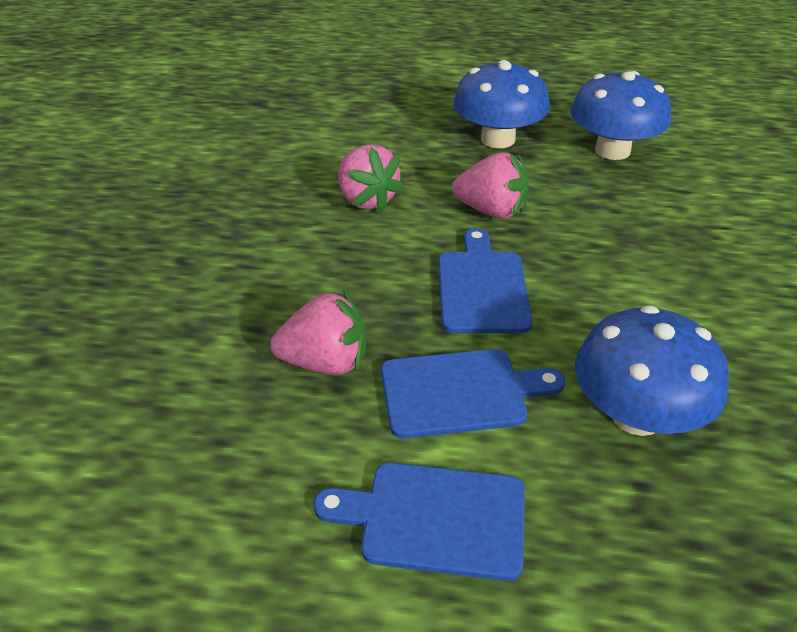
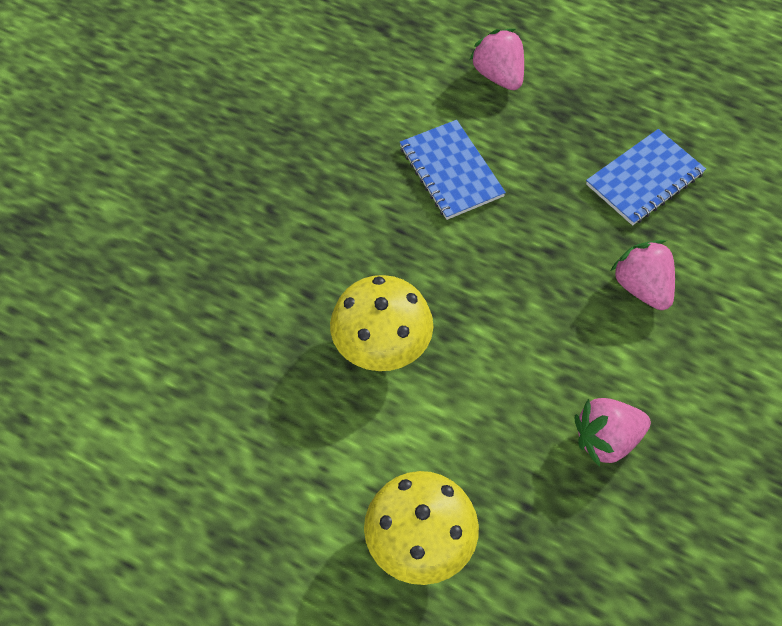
blue cutting board: [314,463,525,581] [381,349,565,439] [438,228,533,333] = 3 -> none = 0
blue mushroom: [453,60,550,148] [570,71,671,160] [575,305,729,436] = 3 -> none = 0
blue notebook: none = 0 -> [400,120,506,220] [586,129,706,226] = 2
yellow mushroom: none = 0 -> [330,275,433,371] [364,471,479,585] = 2

